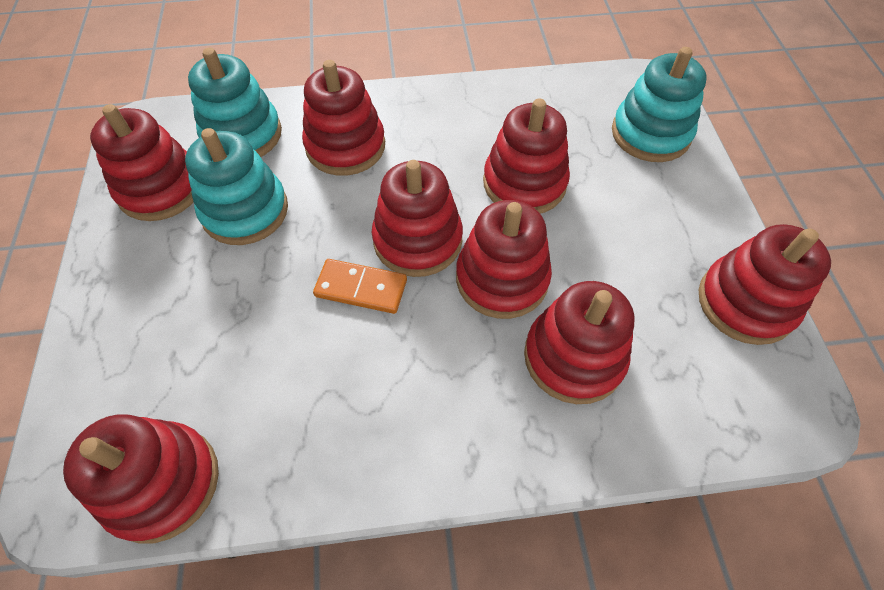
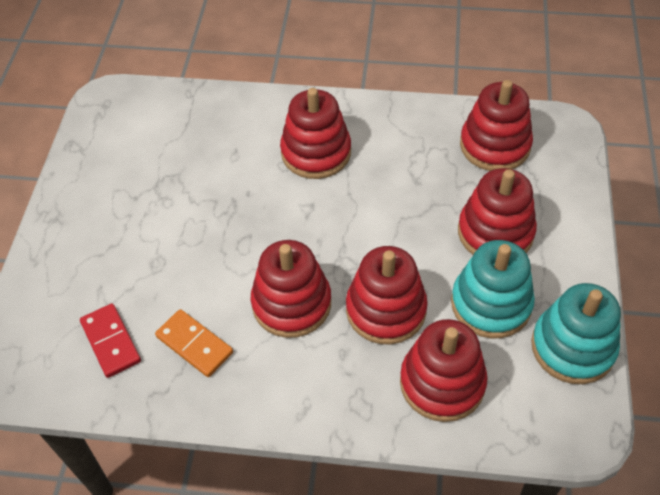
red domino: none = 0 -> [80,304,141,378] = 1
red stacking toy: [63,414,219,544] [90,104,193,221] [302,60,385,176] [372,160,463,277] [456,200,552,319] [483,99,570,214] [524,281,635,404] [699,224,831,345] = 8 -> [251,240,331,338] [280,88,351,179] [346,246,428,345] [400,319,488,422] [458,168,537,255] [460,80,533,171] = 6
turquoise stacking toy: [185,128,288,245] [188,48,282,157] [612,47,707,162] = 3 -> [451,240,535,338] [531,283,621,384] = 2

